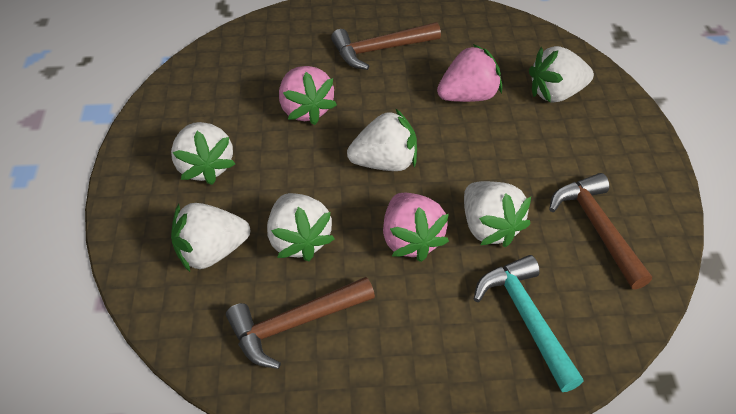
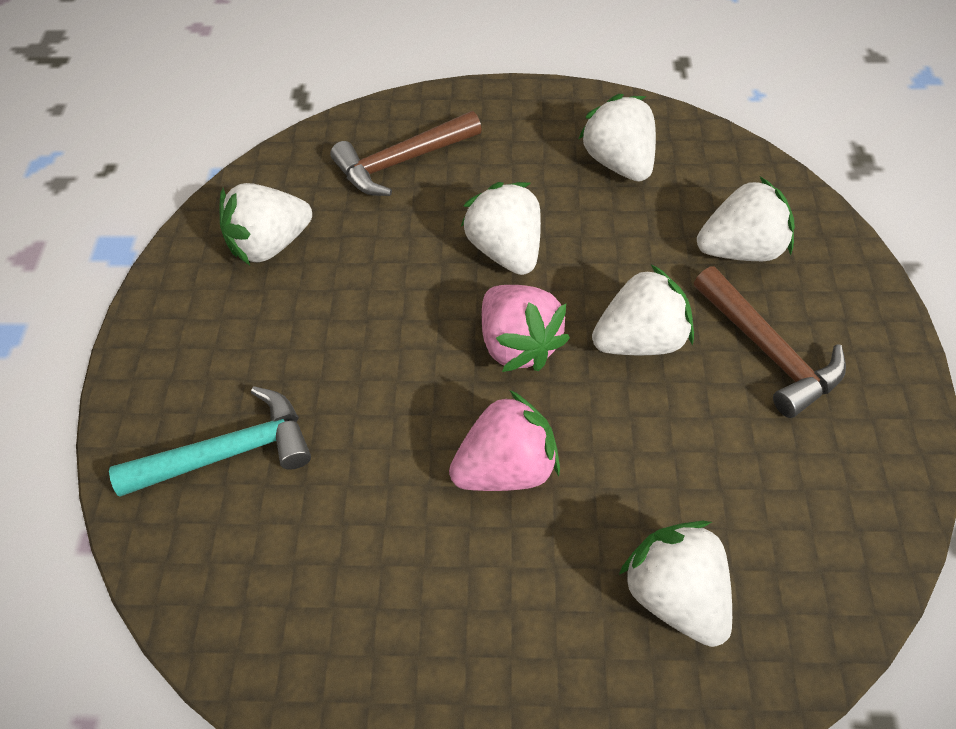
brown hammer: [226,277,375,369] [331,22,441,70] [549,173,652,290] = 3 -> [330,111,482,196] [694,266,846,418] = 2
pink strawberry: [279,66,337,125] [383,193,449,262] [437,44,502,102] = 3 -> [449,390,560,491] [482,285,570,372] = 2

